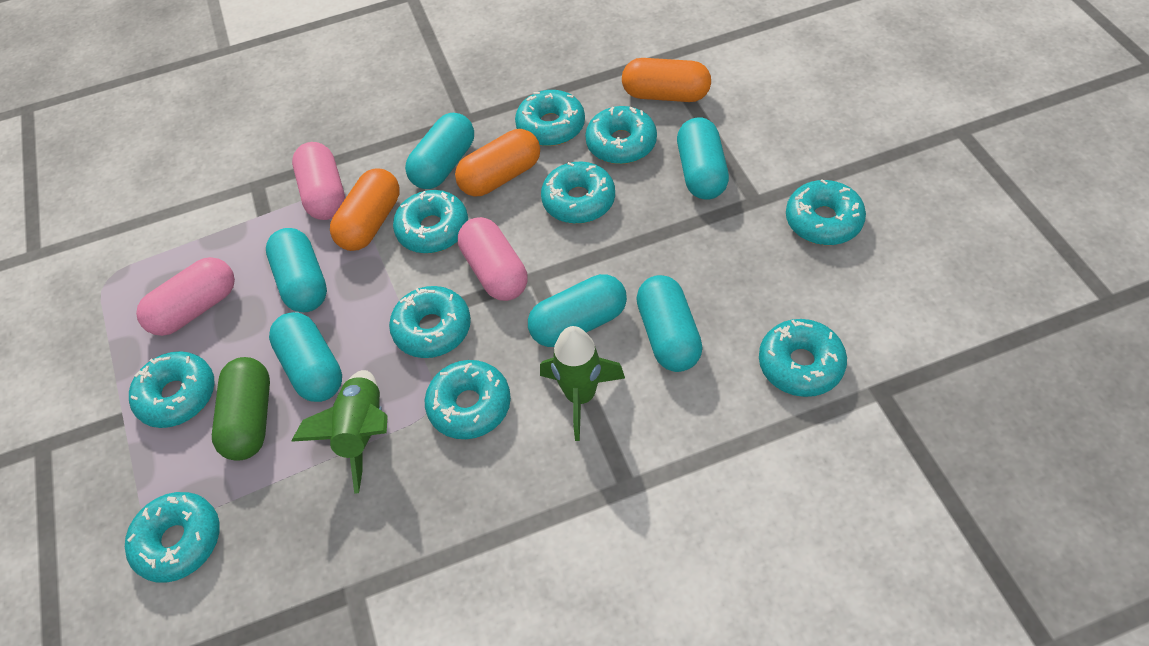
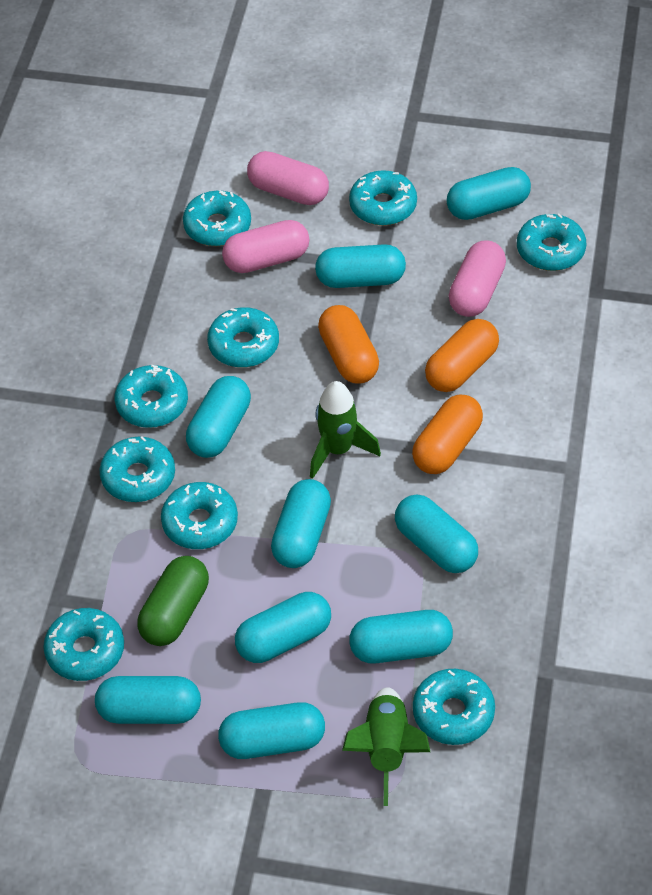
turquoise capsule: [266,228,327,312] [269,312,342,402] [405,113,474,189] [528,274,627,347] [636,275,703,372] [677,118,729,200] = 6 -> [95,676,201,724] [186,376,251,458] [218,702,325,759] [235,592,331,663] [271,479,331,568] [315,244,406,288] [349,610,453,664] [395,495,478,573] [447,167,531,220] = 9
turquoise donut: [125,492,220,583] [129,351,215,428] [389,286,471,358] [393,190,468,253] [425,360,511,439] [515,90,585,146] [541,161,615,224] [585,106,657,164] [759,319,847,397] [786,179,866,245] = 10 -> [43,608,124,681] [100,436,175,502] [115,365,188,428] [161,482,238,549] [183,191,251,246] [207,307,279,368] [349,170,417,226] [413,669,495,745] [517,214,586,271] = 9

